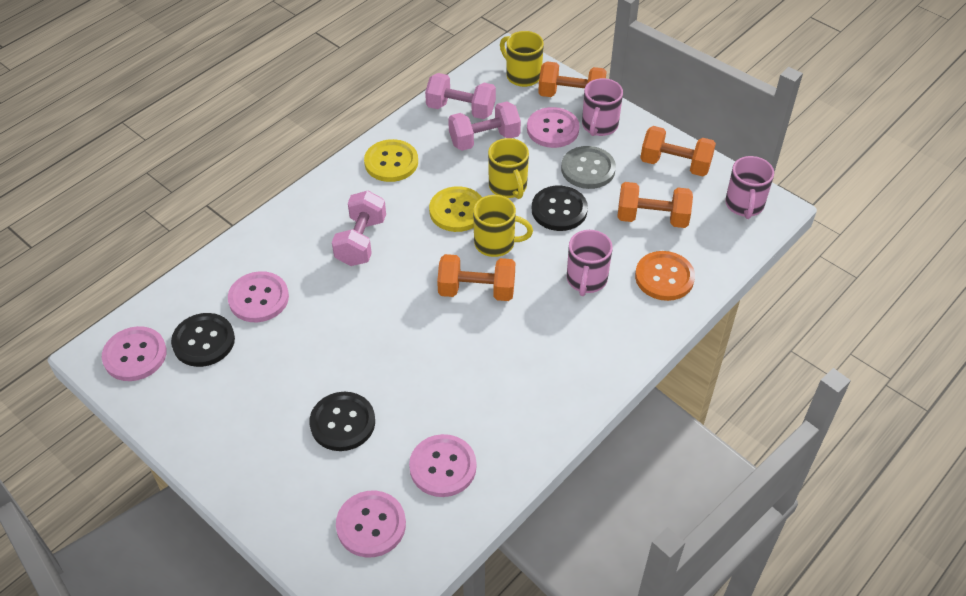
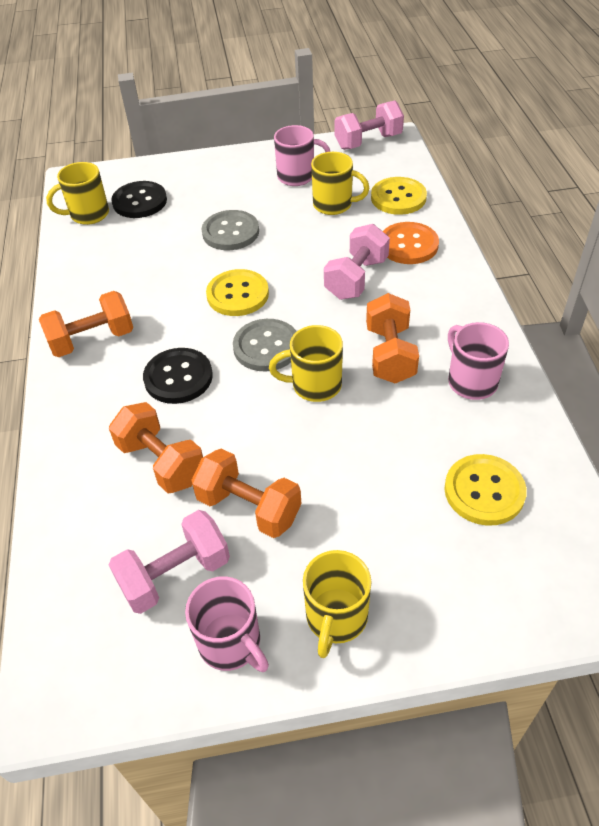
black button: [171,313,235,367] [309,392,375,451] [532,186,588,231] = 3 -> [111,181,167,218] [143,348,213,404] = 2
grey button: [561,146,616,189] = 1 -> [202,210,259,250] [233,319,297,371] = 2
pink button: [102,326,167,381] [228,271,289,322] [336,491,406,557] [409,434,477,497] [527,107,580,148] = 5 -> none = 0
yellow button: [364,139,418,182] [429,186,482,232] = 2 -> [206,269,269,316] [371,177,427,215] [445,454,527,526] = 3
yellow mug: [473,195,533,257] [488,138,529,199] [500,31,544,87] = 3 -> [46,162,109,225] [269,325,343,402] [303,550,371,658] [311,152,369,215] = 4

